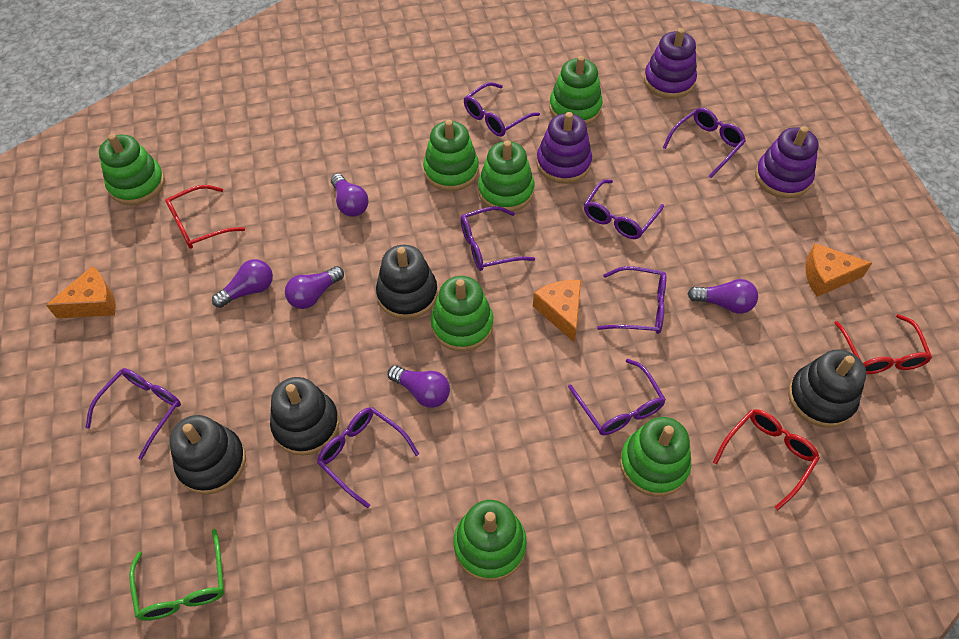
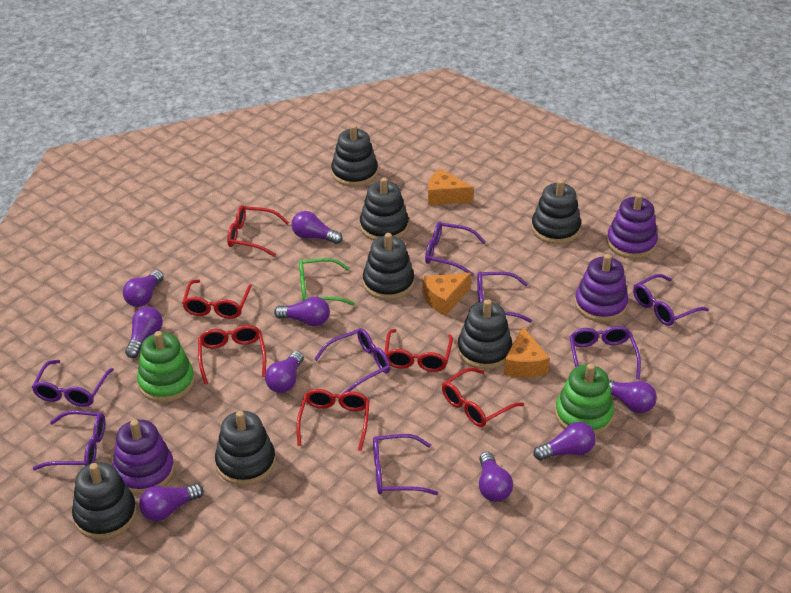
black stacking toy: [169,415,246,494] [270,377,339,455] [376,245,438,319] [788,349,866,428] = 4 -> [72,462,137,540] [215,411,276,486] [331,125,378,187] [360,177,409,240] [363,233,414,300] [457,299,512,370] [531,179,581,244] = 7
green stacking toy: [99,134,165,205] [423,120,479,191] [431,276,493,351] [454,500,527,581] [478,141,534,212] [549,56,603,125] [620,417,691,497] = 7 -> [137,331,195,403] [555,364,614,435] = 2
purple light bulb: [212,259,273,308] [285,266,344,309] [331,173,369,217] [388,365,450,408] [687,279,758,314] = 5 -> [123,270,164,307] [125,307,163,358] [139,484,204,521] [265,351,304,393] [274,297,330,326] [292,211,342,244] [479,451,513,502] [534,422,596,461] [609,380,657,413] = 9
red glasses: [165,185,245,249] [713,409,820,510] [835,314,932,374] = 3 -> [182,280,252,319] [198,325,266,385] [227,205,289,257] [296,389,370,451] [384,329,453,372] [442,367,524,427] = 6

